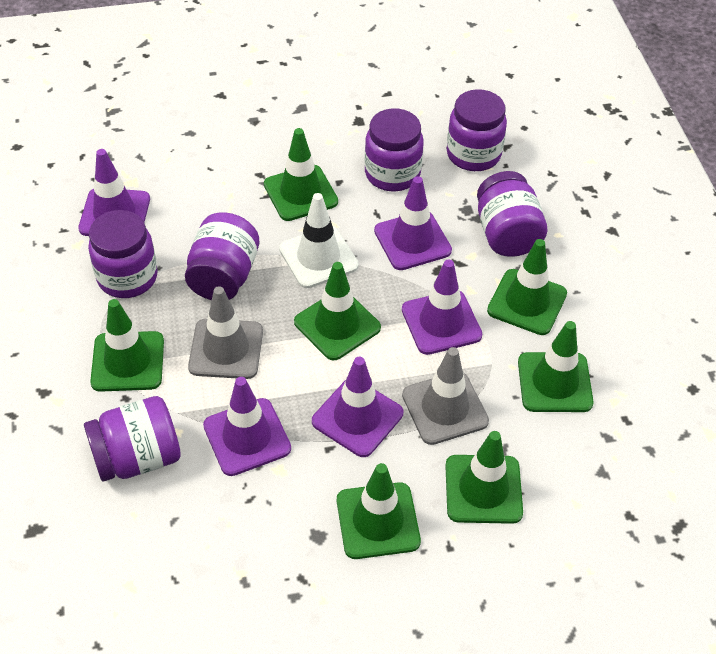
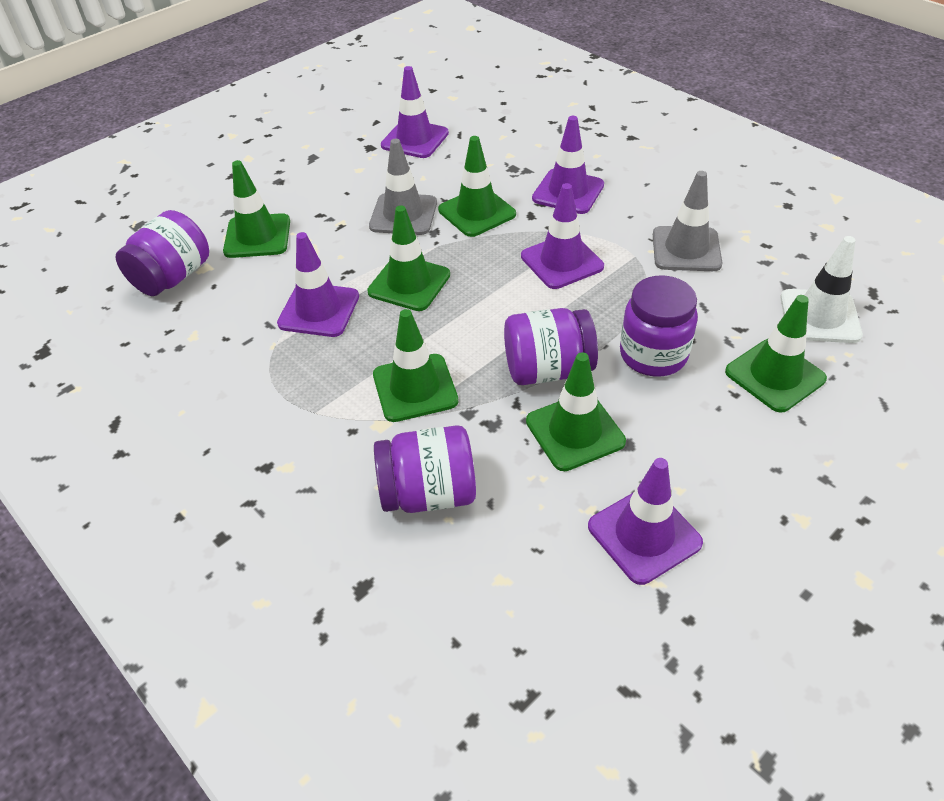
green traffic cone: [90,299,164,392] [264,128,338,221] [294,262,381,360] [337,463,421,559] [445,431,523,524] [487,239,567,335] [518,321,594,412] = 7 -> [223,160,290,258] [367,205,450,311] [373,309,458,422] [438,136,516,237] [526,352,626,471] [725,295,827,412] = 6
purple jar: [84,396,181,481] [88,210,158,298] [185,213,259,300] [365,109,424,191] [447,89,507,171] [477,171,547,257] = 6 -> [115,210,209,296] [374,425,476,513] [504,308,598,385] [620,275,698,376] = 4

